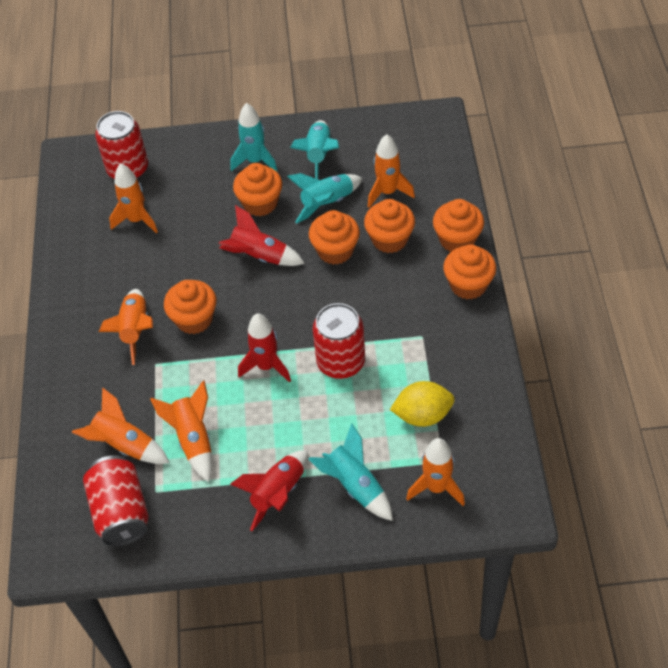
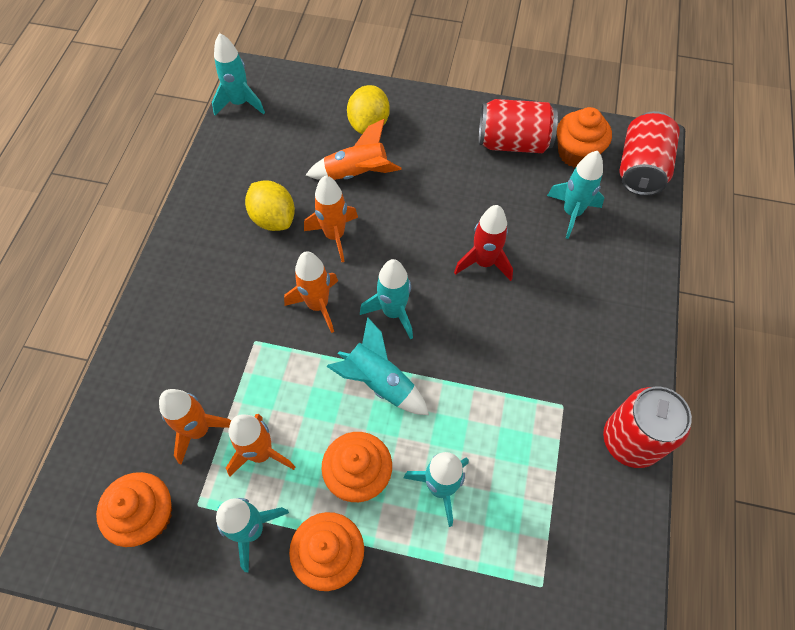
orange cupcake: [164,280,216,334] [233,163,282,216] [309,210,360,265] [364,199,415,253] [433,199,484,252] [443,244,496,300] = 6 -> [96,472,172,547] [289,512,364,591] [322,432,392,502] [557,107,612,168] = 4
orange rocket: [72,388,169,464] [99,289,153,365] [109,163,158,233] [150,380,212,482] [368,134,415,208] [406,438,465,506] = 6 -> [159,389,231,464] [226,414,295,477] [284,251,338,333] [304,175,358,262] [306,119,402,180] = 5
red rocket: [218,205,305,266] [230,450,308,531] [238,313,291,382] = 3 -> [454,205,513,281] = 1
turquoise rocket: [231,103,277,172] [287,173,362,224] [290,120,339,179] [308,423,393,521] = 4 -> [212,33,265,115] [216,498,289,572] [326,317,429,415] [360,259,413,340] [404,452,469,527] [547,151,604,239] = 6
yellow lemon: [390,381,455,427] = 1 -> [245,180,295,231] [347,85,390,134] = 2

